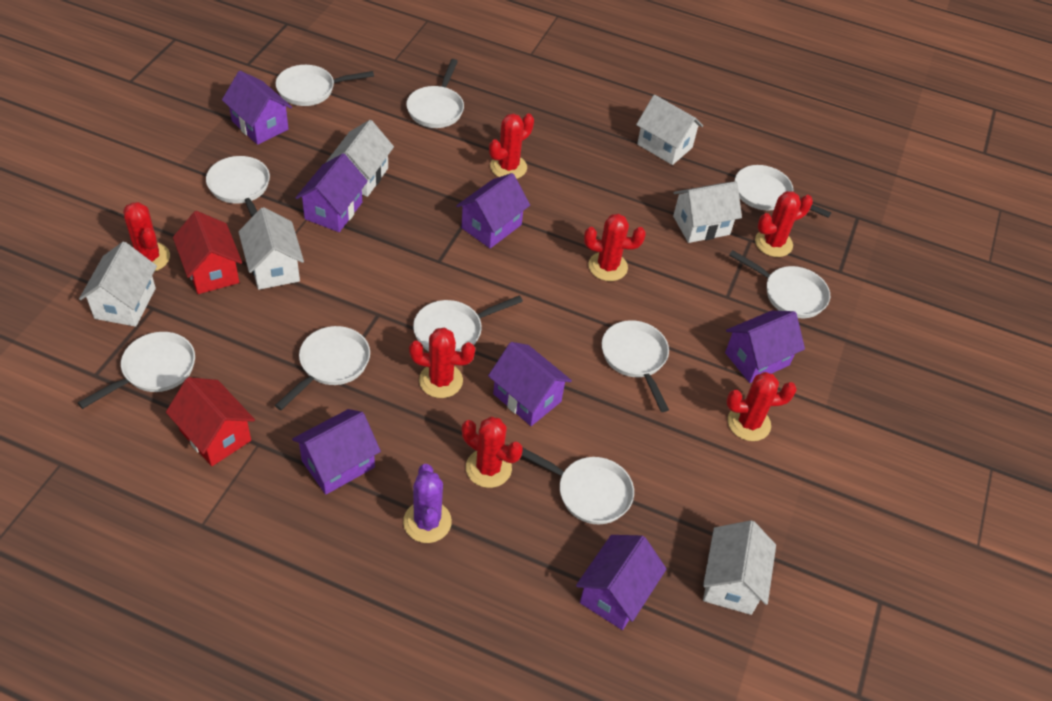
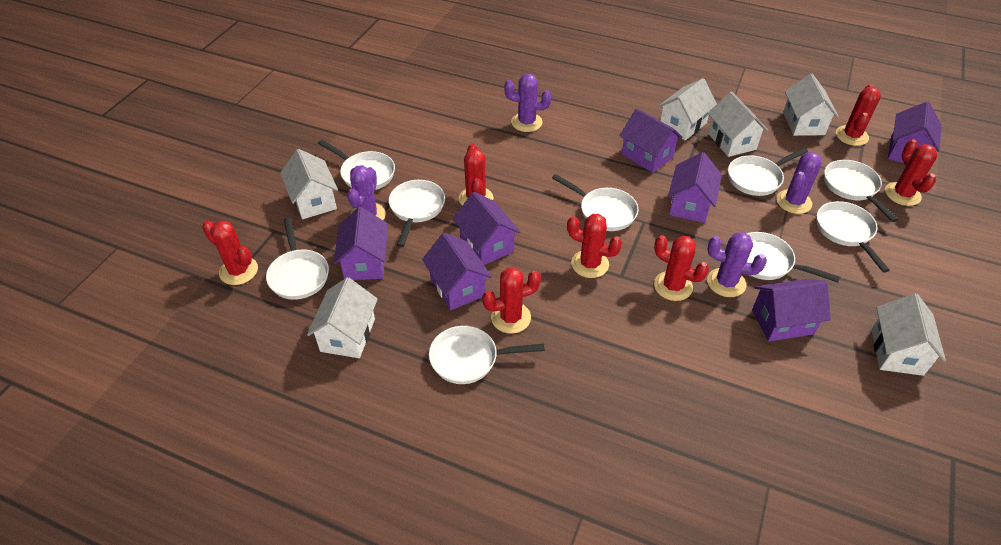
purple cactus: [403,464,452,543] = 1 -> [347,165,386,220] [504,74,551,132] [707,232,767,297] [776,152,821,214] = 4
red house: [166,377,255,466] [173,211,242,294] = 2 -> none = 0
white pan: [78,332,195,409] [206,156,270,217] [275,326,370,410] [276,65,374,106] [406,59,464,128] [413,295,523,352] [522,448,634,524] [602,320,669,412] [729,250,830,318] [735,165,831,218] = 10 -> [266,218,329,300] [318,140,395,190] [389,180,445,247] [429,326,545,384] [552,174,638,231] [728,148,808,196] [747,232,840,283] [817,201,890,273] [824,160,898,222] = 9

